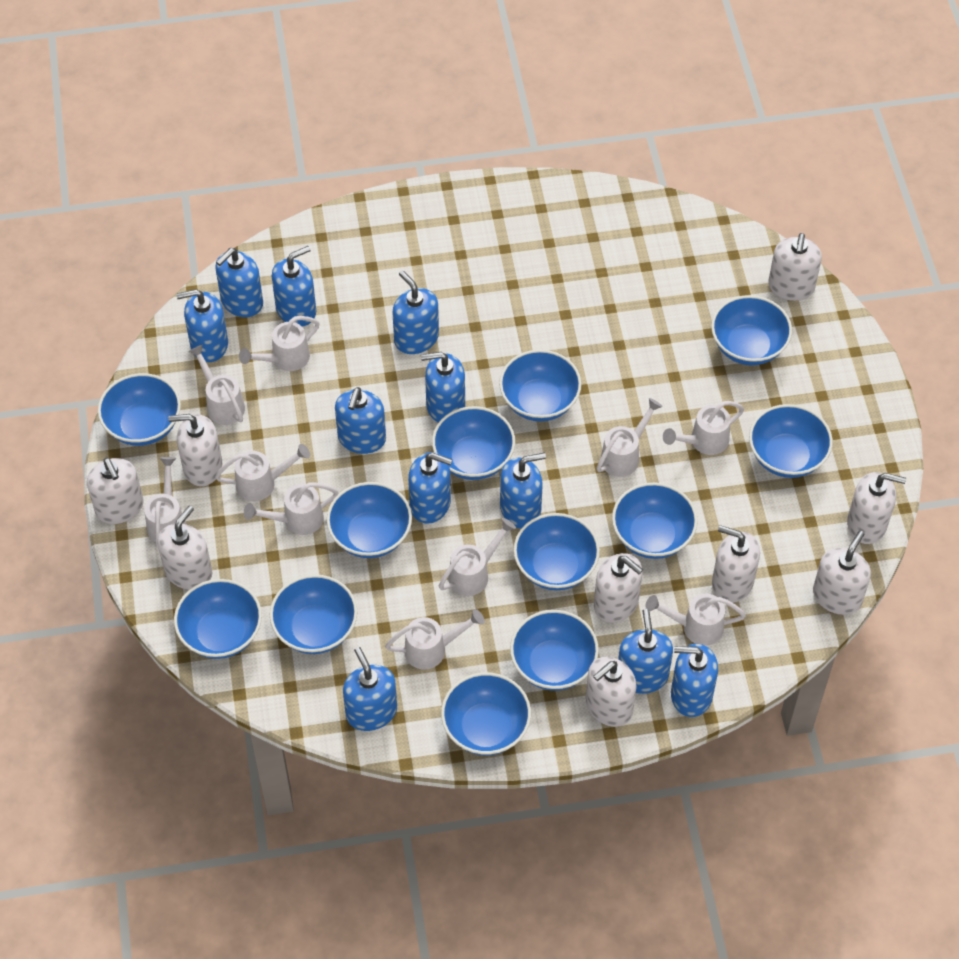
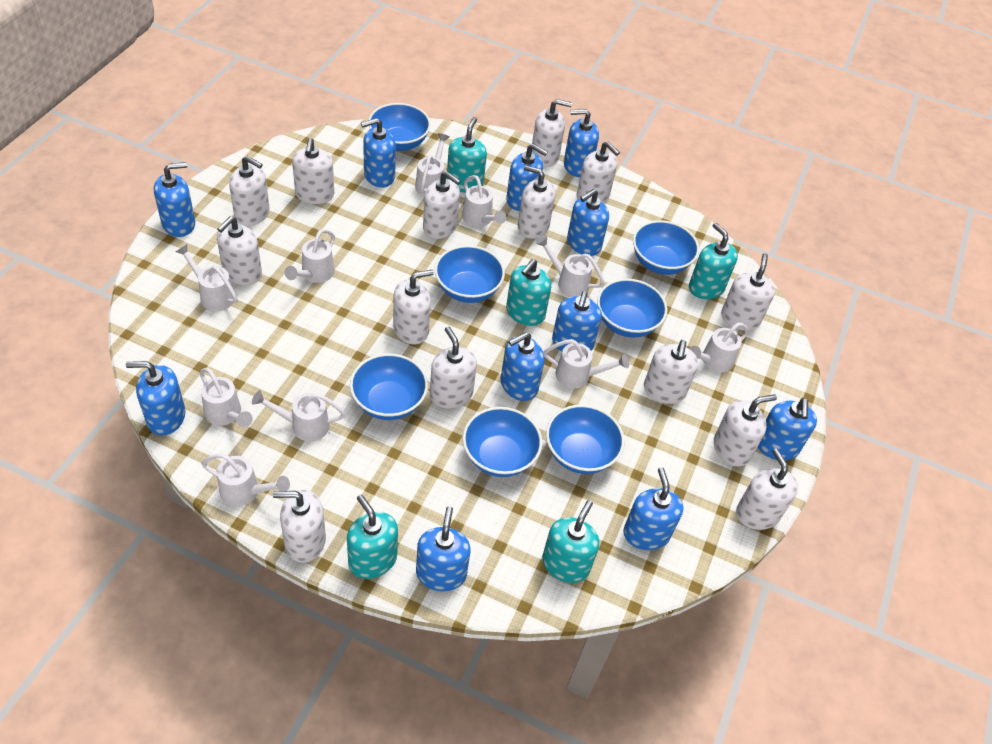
blue bowl: [98,373,181,446] [174,579,262,659] [270,574,357,654] [327,482,412,558] [432,406,515,480] [441,672,531,756] [499,350,582,421] [510,610,599,691] [513,513,600,590] [612,482,698,559] [711,295,792,365] [749,404,833,478] = 12 -> [350,353,428,420] [368,103,431,151] [435,245,505,303] [463,407,542,477] [546,405,624,474] [597,279,667,338] [633,220,699,275] = 7
turquoise soap dispenser: none = 0 -> [347,494,398,579] [447,117,487,193] [506,259,551,326] [542,500,599,583] [689,223,738,299] = 5
white soap dispenser: [87,458,143,524] [157,506,212,590] [168,414,222,486] [586,657,637,727] [594,553,643,623] [712,525,760,603] [768,233,822,301] [813,531,871,615] [847,472,906,544] = 9 -> [217,216,262,285] [229,156,270,226] [273,490,326,563] [292,138,334,204] [393,270,434,344] [423,171,461,239] [430,327,477,409] [518,165,555,239] [532,99,572,167] [577,141,620,203] [644,340,698,404] [714,394,777,467] [721,253,775,330] [736,448,798,530] = 14

